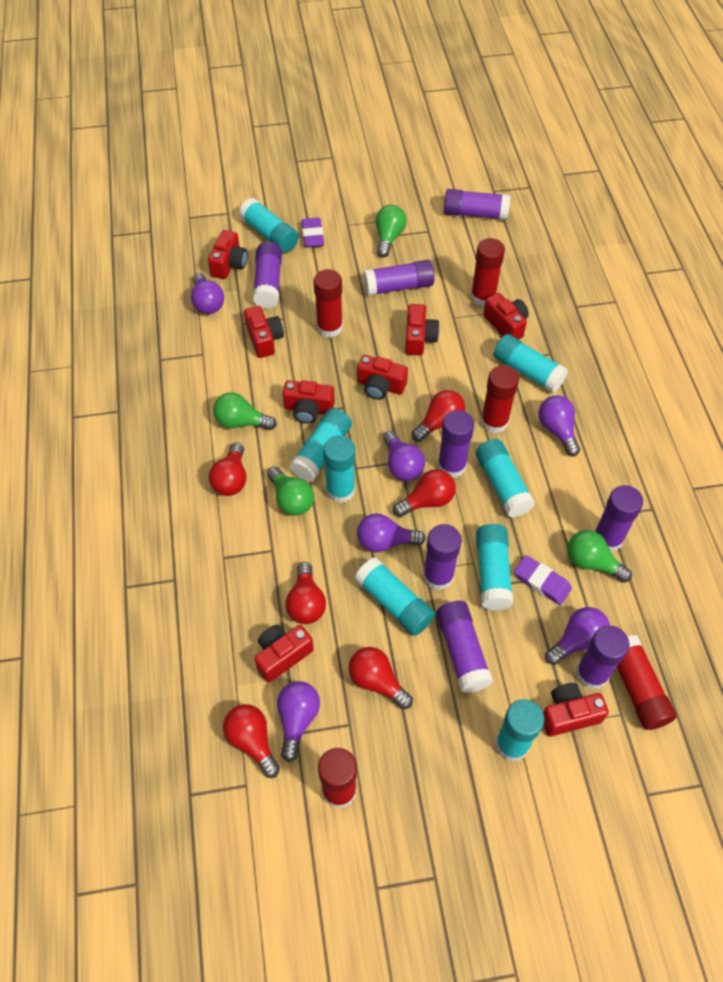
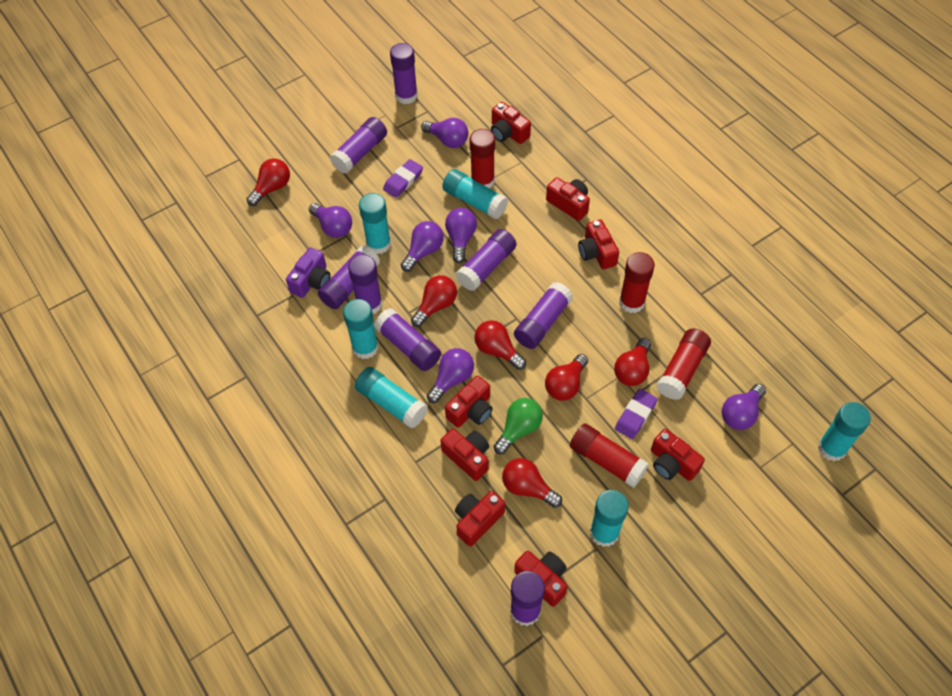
green light bulb: [213,392,277,430] [267,467,314,516] [376,205,407,258] [567,530,632,583] = 4 -> [494,398,543,454] = 1
purple camera: none = 0 -> [286,247,330,298] = 1
red glue stick: [314,269,343,338] [318,748,357,809] [471,238,505,306] [481,365,519,434] [617,635,677,730] = 5 -> [470,129,495,188] [570,423,649,488] [619,252,655,313] [657,329,711,400] = 4
turquoise glue stick: [239,198,299,253] [289,408,352,482] [323,435,355,503] [355,557,435,636] [476,439,535,518] [476,524,513,611] [493,334,568,393] [495,699,544,762] = 8 -> [343,299,378,359] [355,367,428,429] [359,193,391,254] [442,169,508,220] [590,490,629,547] [818,402,871,461] = 6

